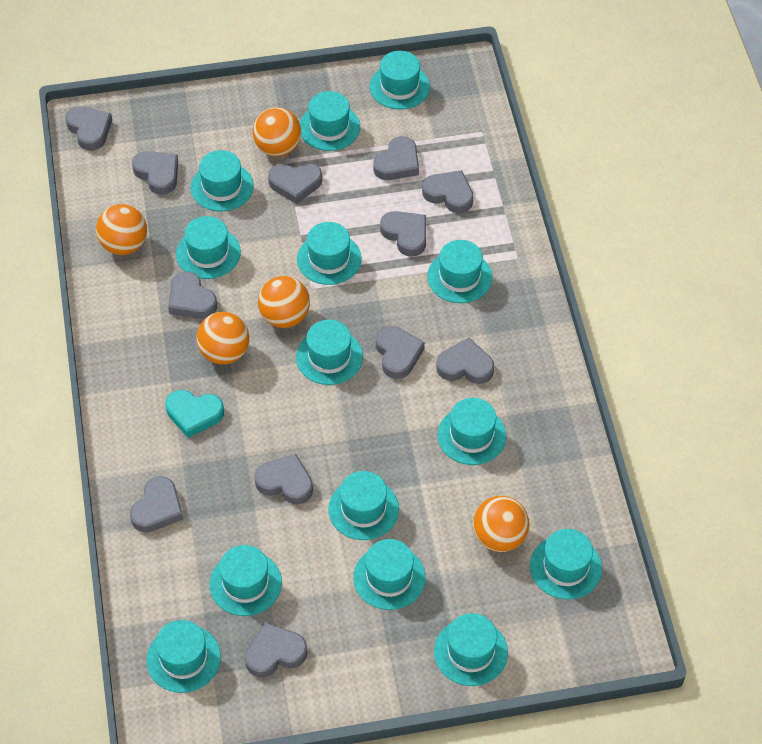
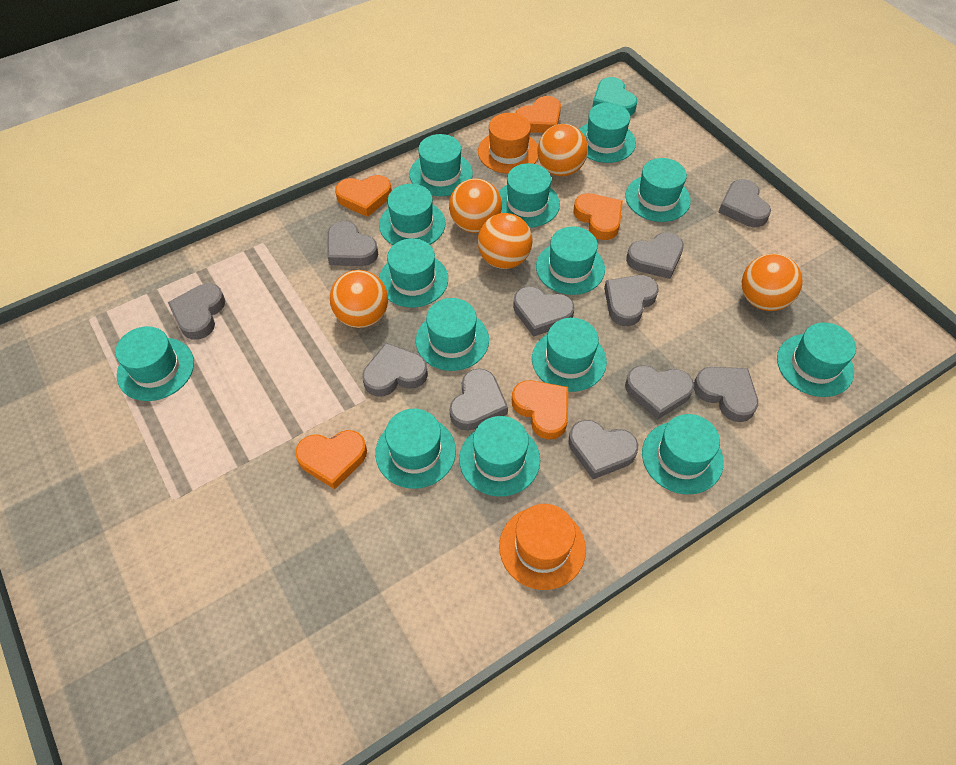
grey heart: [65,106,112,151] [130,476,183,533] [132,151,178,195] [168,271,217,319] [245,622,308,678] [254,454,313,504] [268,163,322,204] [373,136,419,180] [376,326,425,379] [380,211,426,257] [422,170,473,213] [436,338,494,384] = 12 -> [168,283,225,340] [328,221,378,266] [362,343,428,397] [450,368,508,431] [513,286,575,337] [568,420,638,479] [604,275,659,326] [625,365,694,420] [626,232,684,279] [693,367,758,422] [718,179,771,227] = 11
orange hat: none = 0 -> [478,113,538,173] [499,504,586,590] = 2
orange heart: none = 0 -> [295,430,367,489] [335,175,392,217] [512,380,568,440] [516,96,561,133] [574,193,623,240] = 5

